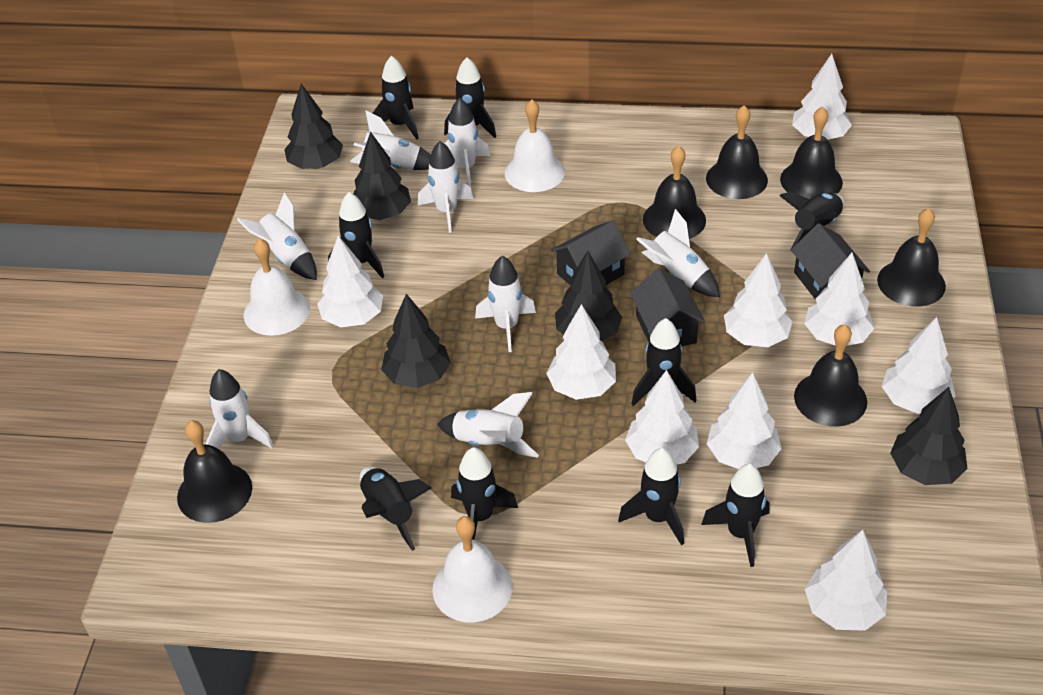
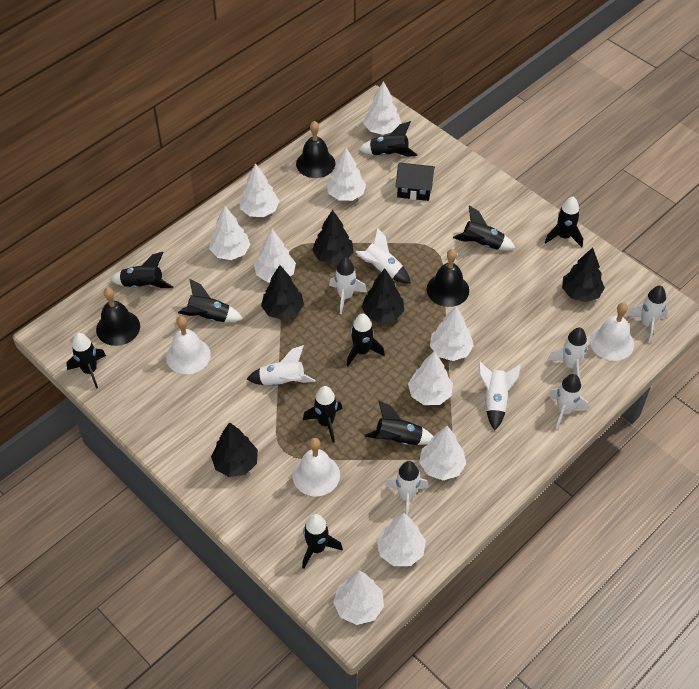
black bell: [177,420,252,523] [643,146,706,239] [706,105,768,199] [780,106,843,199] [794,324,867,427] [877,208,946,307] = 6 -> [96,287,140,346] [296,121,336,178] [427,249,469,307] = 3
black house: [551,221,631,286] [630,268,705,346] [791,223,870,300] = 3 -> [395,163,435,201] = 1
black rocket: [328,192,384,278] [360,466,431,551] [372,56,419,140] [444,57,496,138] [451,447,518,540] [618,448,684,545] [631,318,697,406] [701,464,770,567] [779,192,845,251] = 9 -> [66,333,106,389] [110,252,173,288] [178,279,243,322] [302,514,343,569] [303,386,342,443] [346,313,385,366] [358,121,418,157] [365,401,434,445] [453,205,515,250] [545,197,583,247] = 10
white tree: [317,236,383,327] [546,304,616,400] [625,370,699,465] [707,372,782,469] [724,253,793,347] [792,54,852,140] [804,253,874,346] [805,530,887,631] [882,317,956,414] = 9 -> [209,206,251,260] [240,163,279,217] [254,229,296,282] [326,148,366,201] [333,571,384,625] [363,81,401,135] [376,513,426,566] [408,351,453,405] [419,426,466,480] [430,306,474,361] = 10

